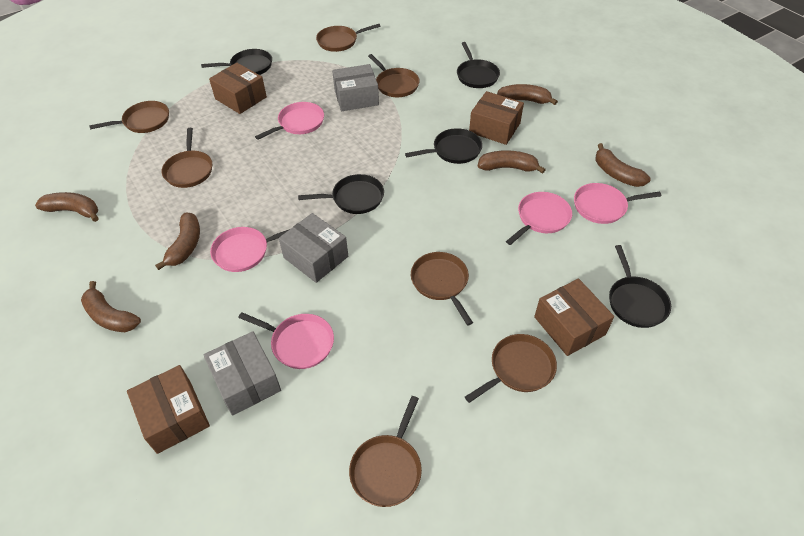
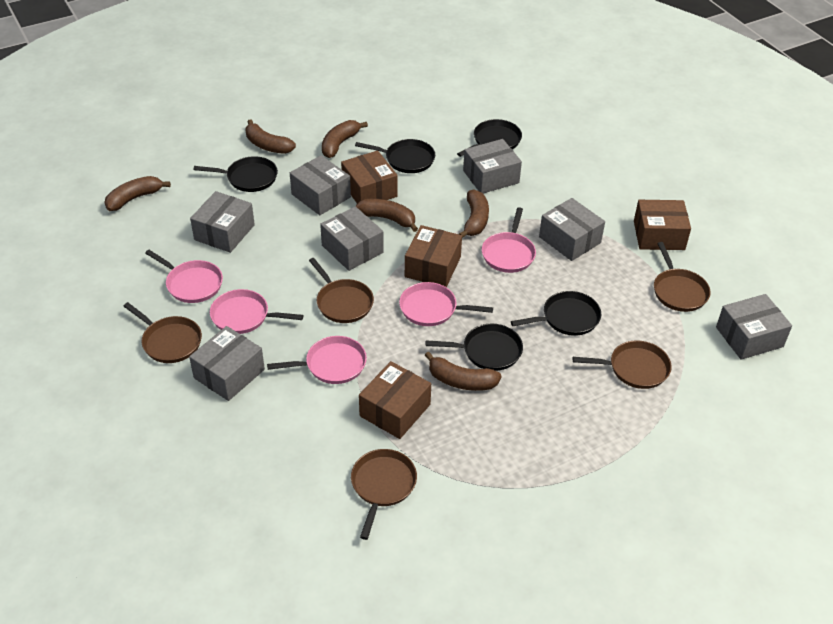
brown pan: [89,101,169,133] [162,128,212,188] [316,24,381,52] [349,396,422,507] [368,54,420,97] [411,252,473,326] [465,334,557,403] = 7 -> [123,302,202,363] [309,258,374,323] [351,449,417,540] [573,340,672,389] [654,242,711,312] = 5
grey box: [204,331,281,416] [279,213,348,283] [332,64,379,111] = 3 -> [189,326,265,401] [190,191,255,253] [290,155,351,215] [320,207,384,271] [463,139,522,193] [539,198,605,261] [716,294,792,360] = 7

